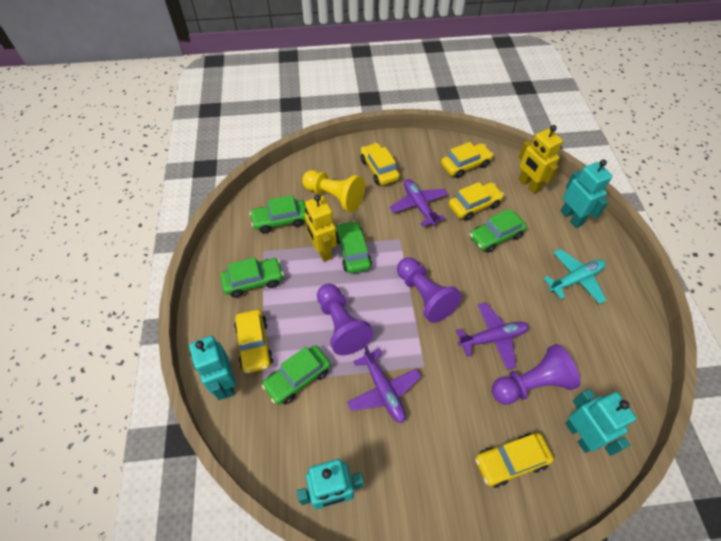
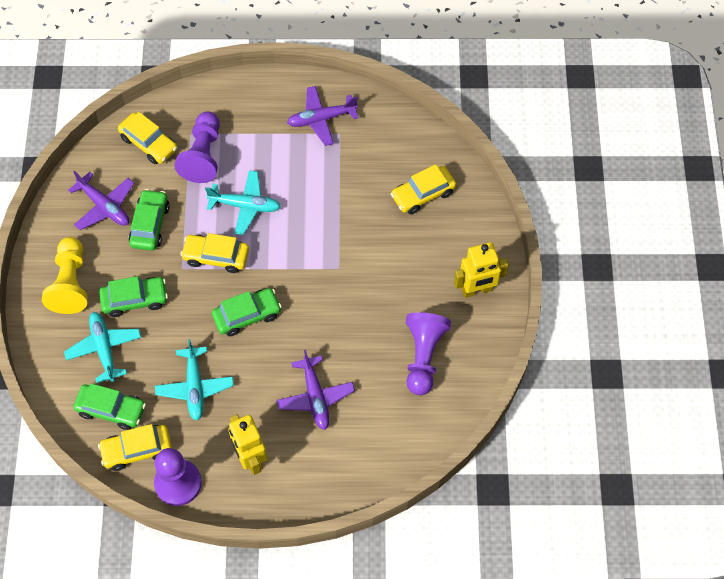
green car: [220,257,284,298] [250,195,306,234] [262,345,331,405] [336,221,372,273] [470,209,527,253] = 5 -> [73,383,146,430] [99,276,168,317] [129,189,170,251] [212,288,282,336] = 4
turquoise plane: [543,249,606,304] = 1 -> [64,312,141,383] [155,339,234,421] [205,170,281,235] = 3
turquoise robot: [189,336,236,400] [296,459,364,510] [561,160,612,228] [565,389,637,456] = 4 -> none = 0
yellow car: [234,309,273,373] [361,143,400,185] [441,142,494,178] [449,182,504,221] [475,433,554,488] = 5 -> [98,424,172,471] [118,112,177,164] [180,233,249,273] [391,164,456,214] = 4

